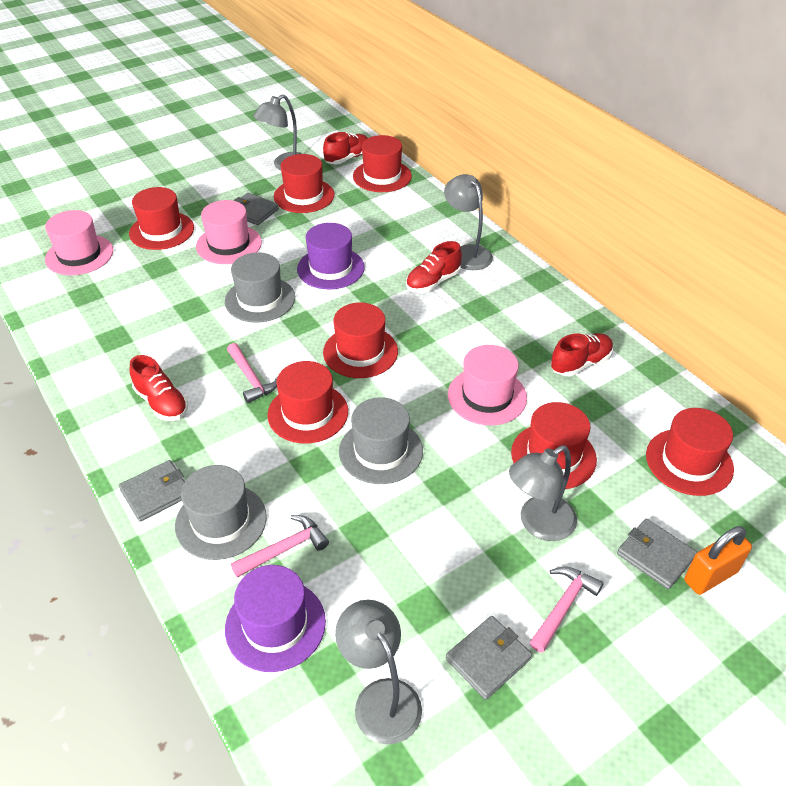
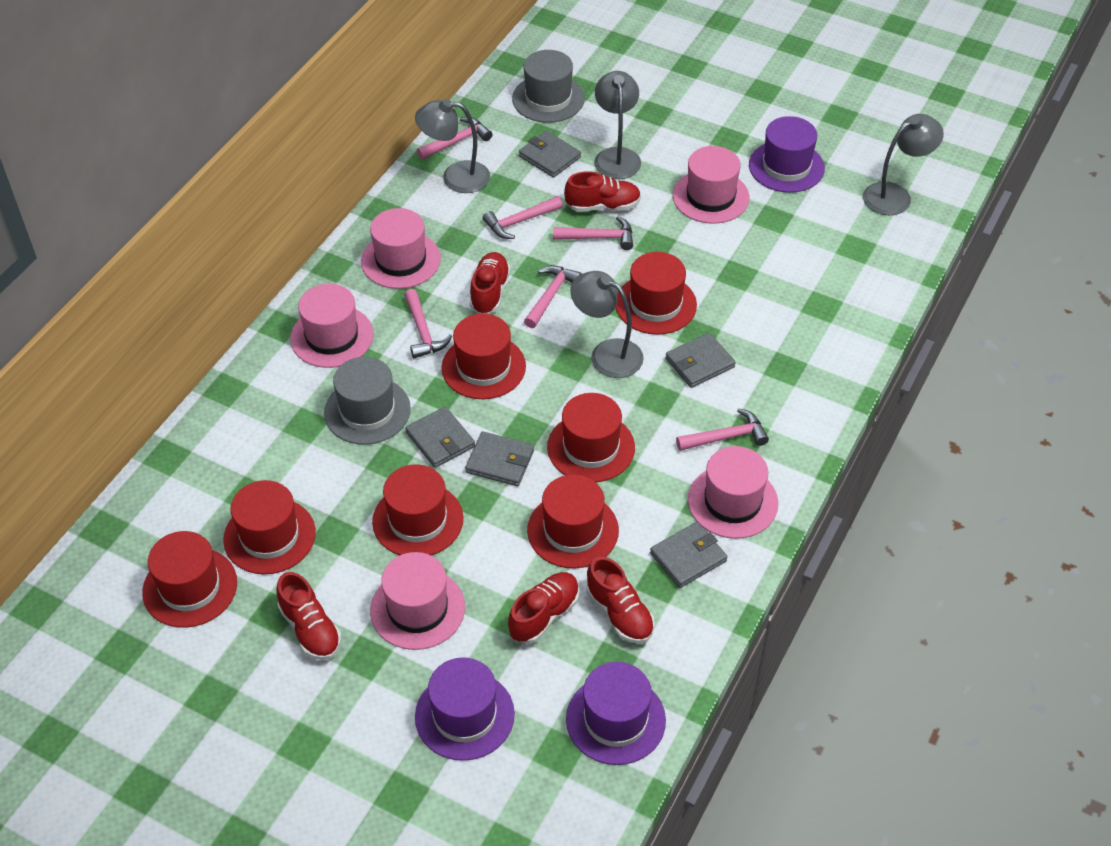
grey hat: [175,465,267,560] [225,252,295,323] [339,397,423,484] = 3 -> [324,357,411,445] [512,50,585,123] = 2
grey wallet: [119,460,185,522] [233,193,279,225] [446,616,532,700] [617,519,697,589] = 4 -> [405,406,475,468] [465,431,534,486] [519,131,581,178] [650,522,727,588] [666,333,736,388] = 5
orange padlock: [684,526,752,595] = 1 -> none = 0
pink hammer: [227,343,278,403] [231,515,329,578] [530,566,604,653] = 3 -> [404,289,452,358] [417,117,492,160] [483,196,563,239] [524,266,582,328] [553,216,633,250] [676,408,769,451] = 6
pink hat: [45,210,113,275] [196,200,262,264] [448,345,527,425] = 3 -> [290,283,374,368] [361,208,441,289] [370,552,465,650] [673,146,750,224] [688,446,778,539] = 5
purple hat: [225,565,326,672] [297,223,365,289] = 2 -> [415,657,515,761] [566,662,666,765] [749,116,825,193] = 3
red shoe: [129,355,188,421] [323,132,368,164] [406,241,462,293] [551,333,613,376] = 4 -> [276,572,342,660] [470,252,511,314] [508,572,579,644] [564,171,641,212] [587,557,655,644] = 5

